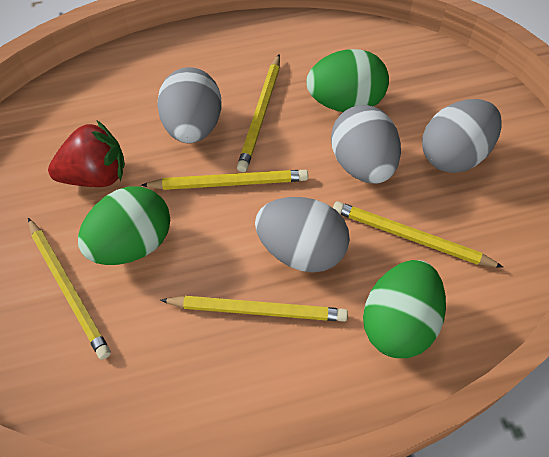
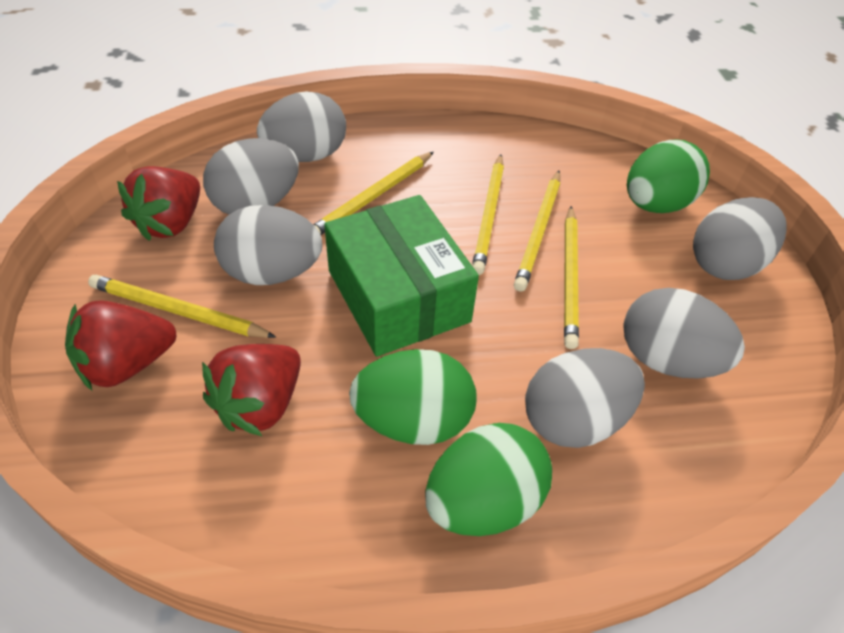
green box: none = 0 -> [324,195,479,357] = 1
grey egg: [157,67,222,143] [255,197,350,273] [331,105,401,184] [422,99,502,173] = 4 -> [203,138,299,215] [214,205,322,285] [257,91,346,162] [525,348,645,448] [623,288,745,379] [693,197,787,280] = 6
red strawberry: [48,121,125,187] = 1 -> [65,300,176,390] [117,166,200,241] [202,344,301,436] = 3

